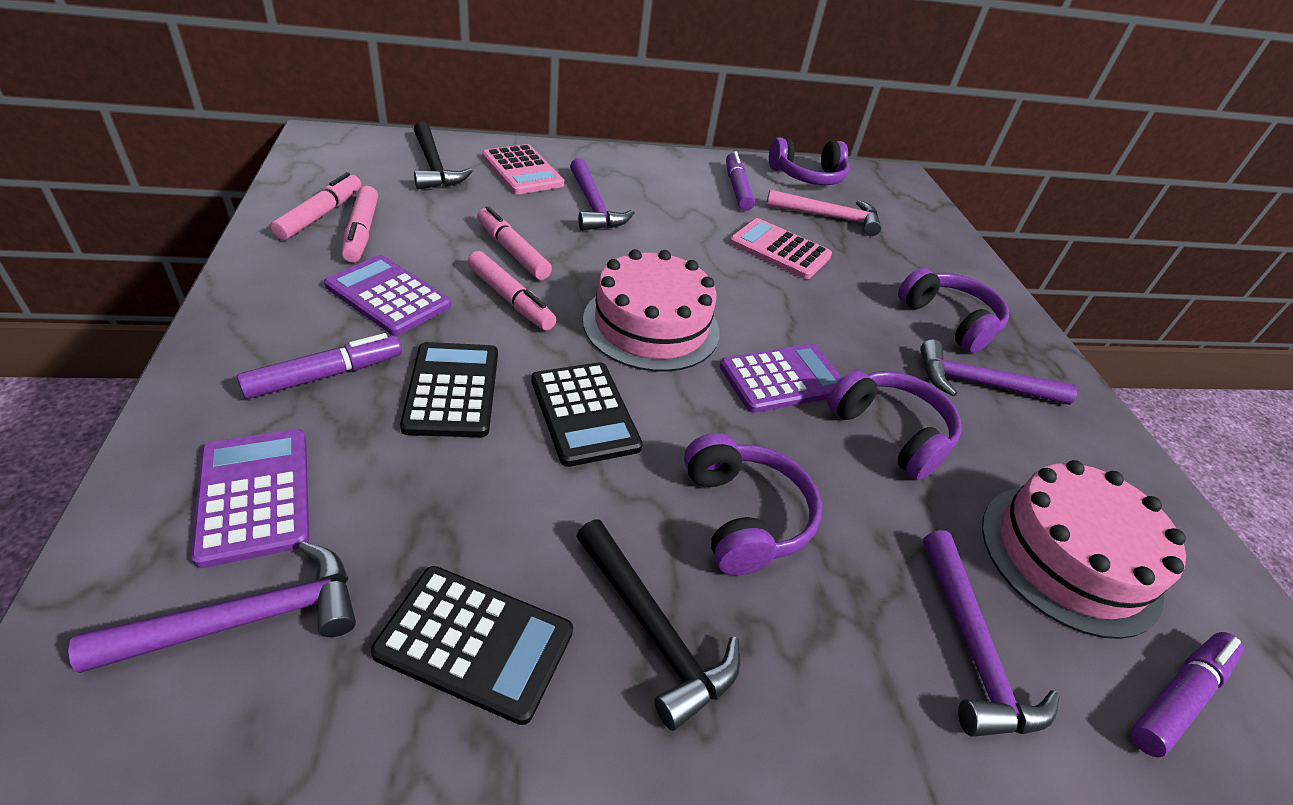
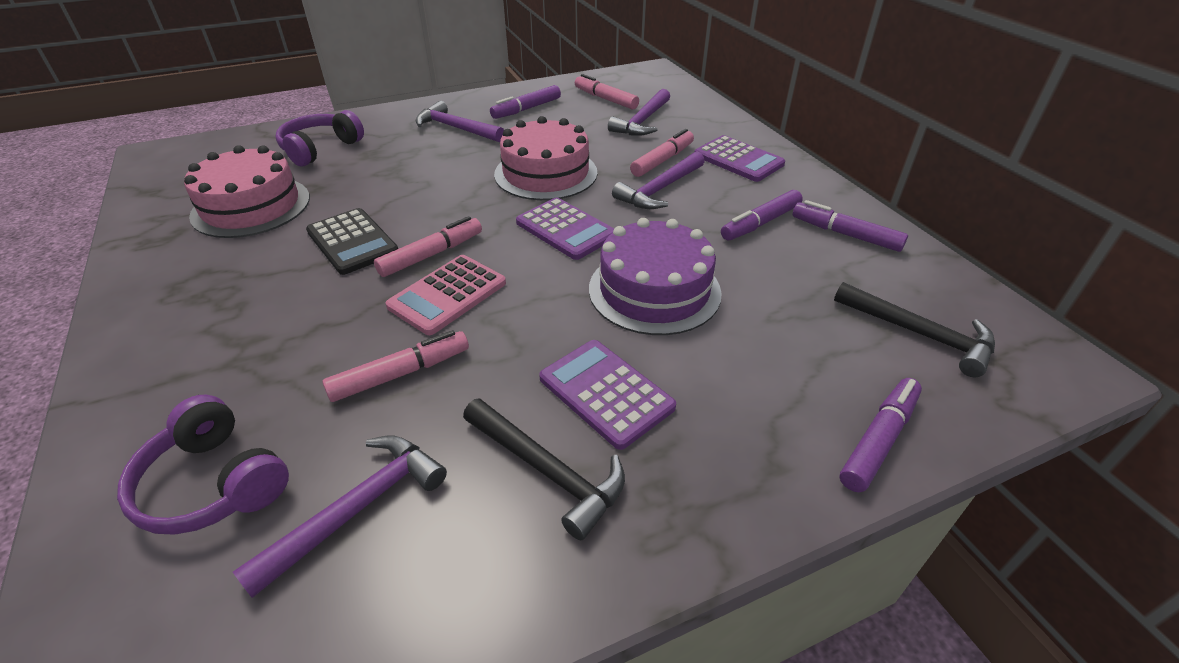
black calculator: [371,566,573,725] [400,342,498,437] [531,362,643,467] = 3 -> [306,208,398,275] = 1
pink calculator: [482,144,564,194] [729,218,832,279] = 2 -> [386,255,506,335] = 1
pink hammer: [766,190,882,236] = 1 -> none = 0
purple cake: none = 0 -> [589,218,722,335] = 1
purple headphones: [684,433,822,576] [769,137,849,185] [827,370,962,480] [898,268,1009,353] = 4 -> [117,395,289,535] [276,110,364,166] = 2
purple marker: [237,333,402,399] [726,151,755,211] [1131,632,1243,758] = 3 -> [490,85,561,119] [721,190,803,241] [793,200,908,252] [840,378,922,492] = 4

